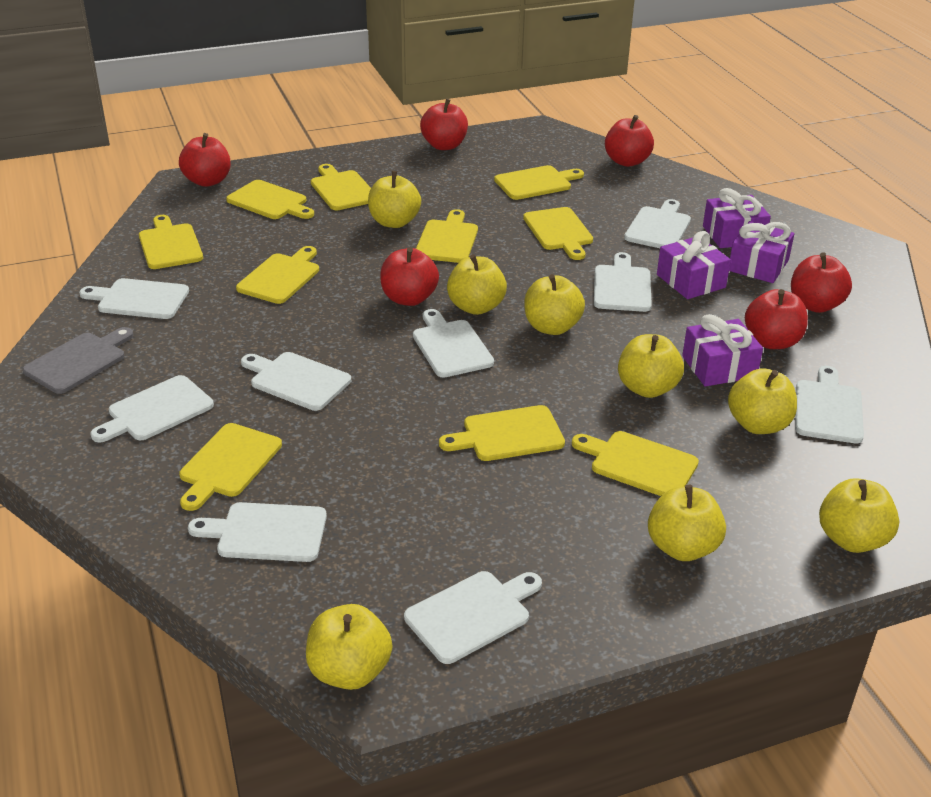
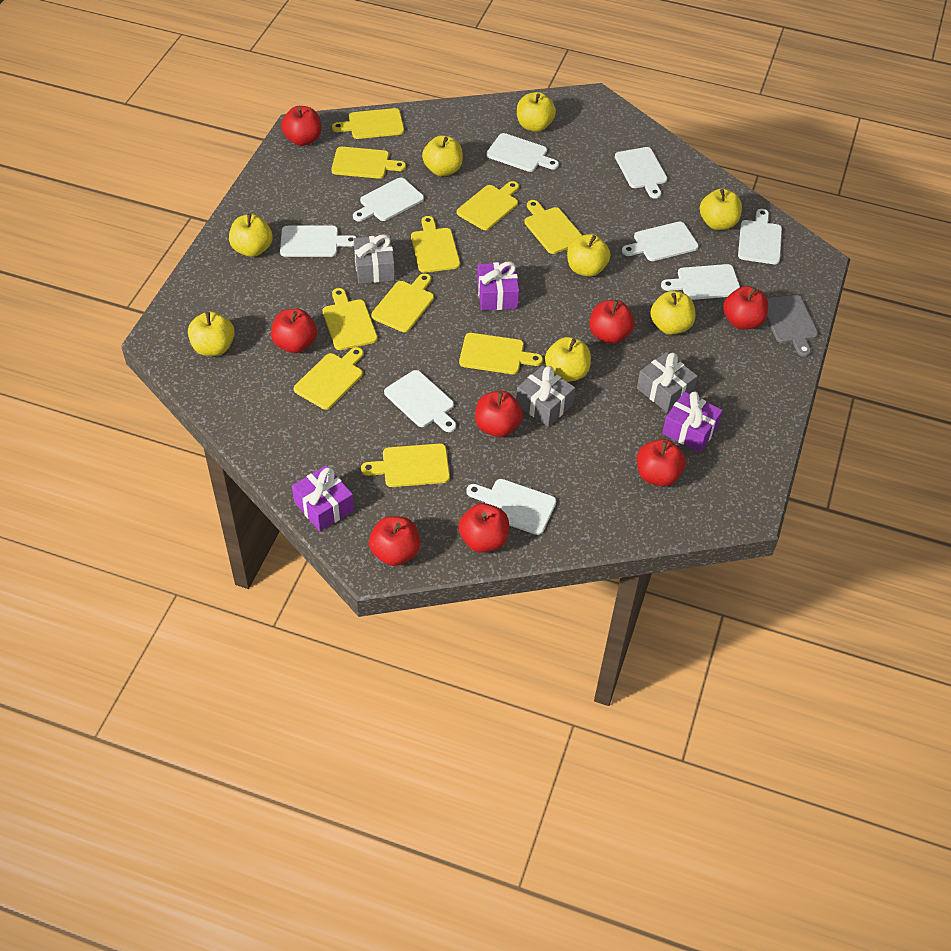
grey gift: none = 0 -> [354,234,395,284] [516,366,575,427] [637,352,698,412] = 3
purple gift: [657,231,731,299] [682,314,763,386] [703,188,771,248] [729,221,794,283] = 4 -> [292,465,354,531] [477,261,519,311] [662,392,723,453] = 3
red apple: [179,133,231,187] [380,247,439,306] [420,98,468,150] [605,115,654,167] [745,289,808,349] [791,253,852,313] = 6 -> [271,309,317,353] [281,106,321,146] [369,516,421,566] [458,503,509,553] [475,391,523,437] [589,300,635,344] [637,439,686,486] [723,286,768,330] = 8

